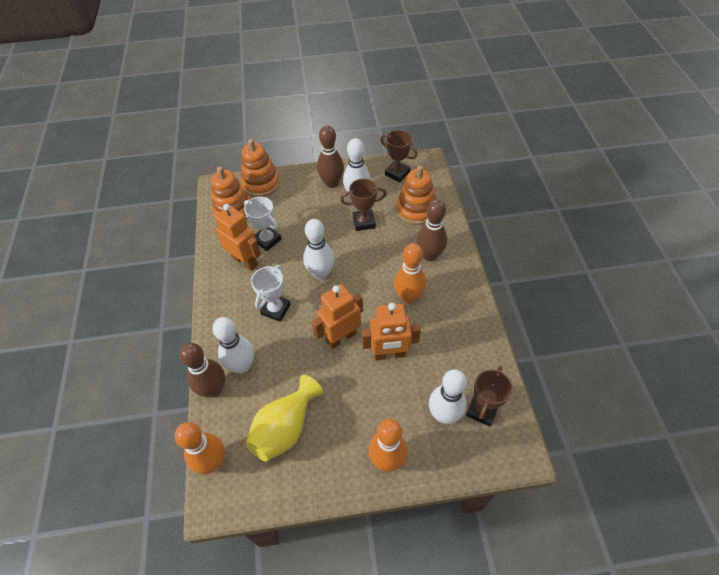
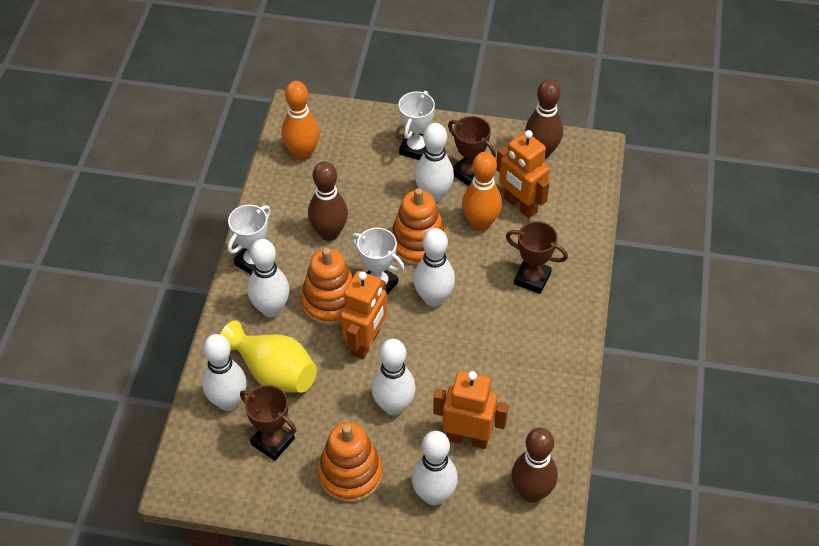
orange bowling pin: [175,422,225,474] [369,419,408,472] [394,243,426,304] = 3 -> [281,81,320,161] [462,152,502,231] = 2
white bowling pin: [212,317,254,373] [303,219,334,280] [343,138,371,195] [429,369,467,424] = 4 -> [202,334,247,411] [247,239,290,317] [371,339,416,415] [412,431,458,505] [413,228,455,307] [415,123,454,202] = 6
white trophy: [244,197,281,251] [251,265,291,322] = 2 -> [228,205,271,274] [351,228,404,294] [398,91,435,160] = 3

